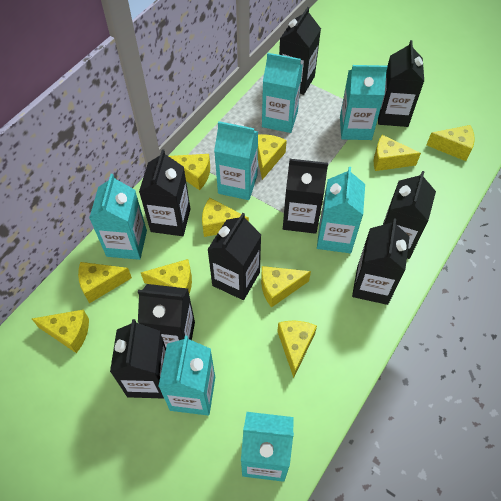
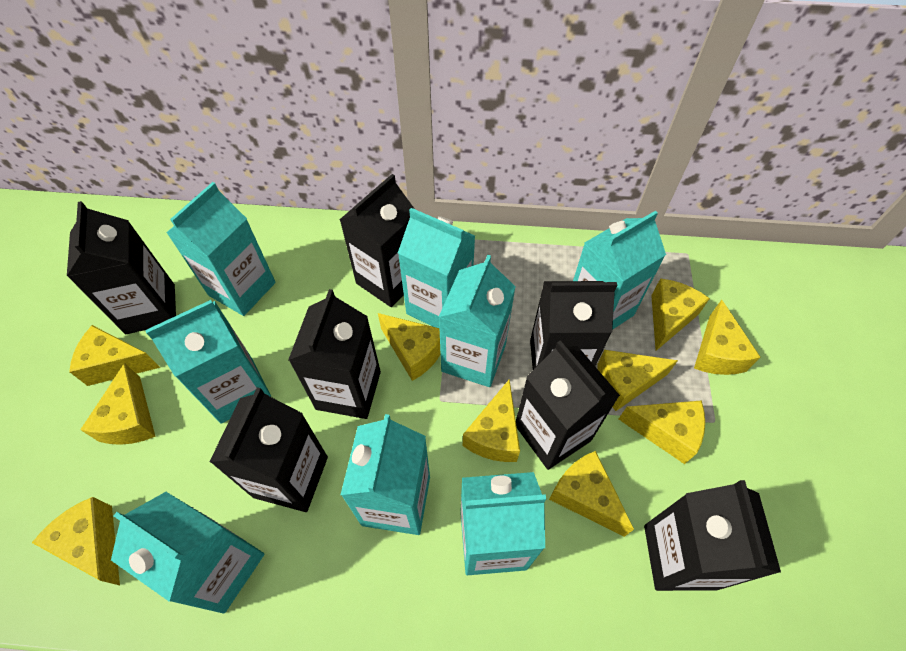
black carton: [110,319,166,399] [138,284,195,347] [139,149,190,236] [207,213,261,300] [279,7,321,95] [283,159,328,234] [352,218,410,305] [378,40,424,127] [383,171,436,259] = 9 -> [67,201,176,334] [210,387,328,512] [288,289,381,419] [339,174,415,307] [516,340,620,470] [530,281,617,370] [644,480,781,591] = 7
turquoise carton: [89,174,147,260] [158,336,215,415] [214,121,258,200] [241,412,294,482] [262,53,303,133] [317,167,365,253] [340,65,388,140] = 7 -> [111,492,265,614] [145,300,271,424] [166,182,276,316] [340,414,430,535] [398,208,475,328] [439,255,516,387] [460,472,546,575] [573,211,666,330] = 8

